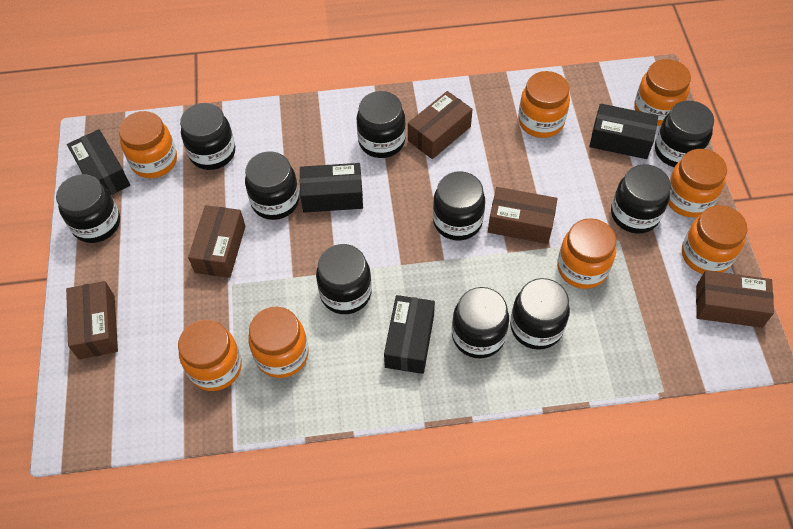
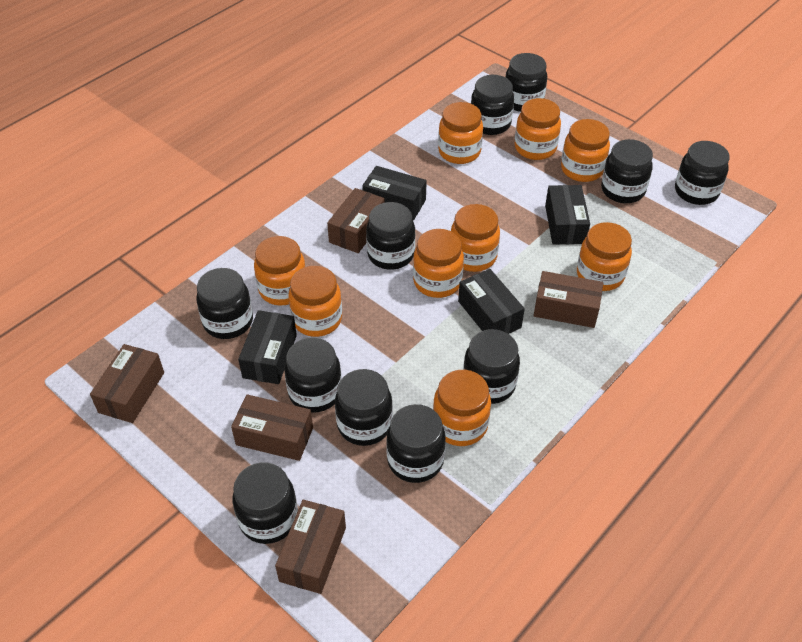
black jar: [56,174,120,243] [180,103,235,170] [245,151,299,220] [316,244,372,314] [357,91,406,158] [433,171,485,240] [452,287,509,358] [510,278,570,350] [611,164,671,234] [655,101,714,167] = 10 -> [196,268,253,339] [233,462,298,544] [285,338,342,413] [335,369,393,446] [366,202,415,270] [386,404,446,483] [463,329,520,404] [471,75,514,135] [506,53,547,112] [601,139,653,203] [675,141,730,205] = 11
orange jar: [119,111,177,178] [178,319,242,391] [248,307,309,378] [518,71,570,138] [557,218,616,289] [634,59,691,126] [668,149,727,217] [682,205,748,274] = 8 -> [254,236,306,306] [288,266,342,337] [413,229,464,298] [433,370,491,446] [438,102,483,164] [451,204,500,272] [514,98,561,160] [561,119,610,182] [577,222,632,291] = 9

